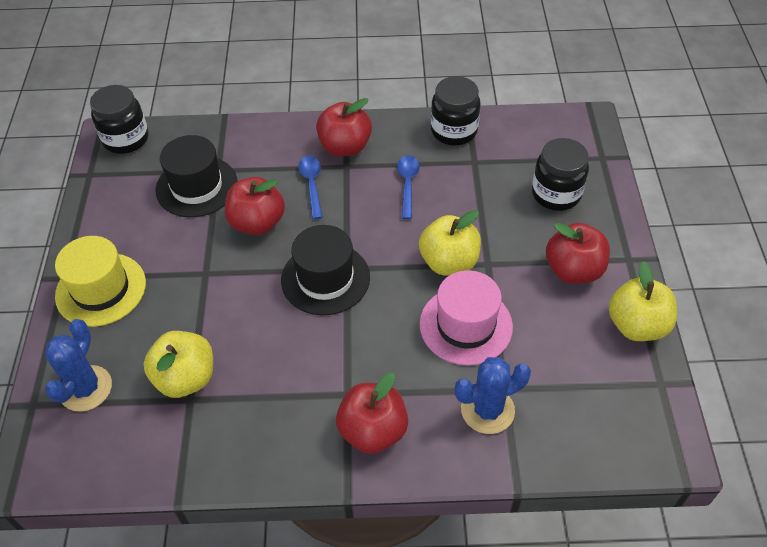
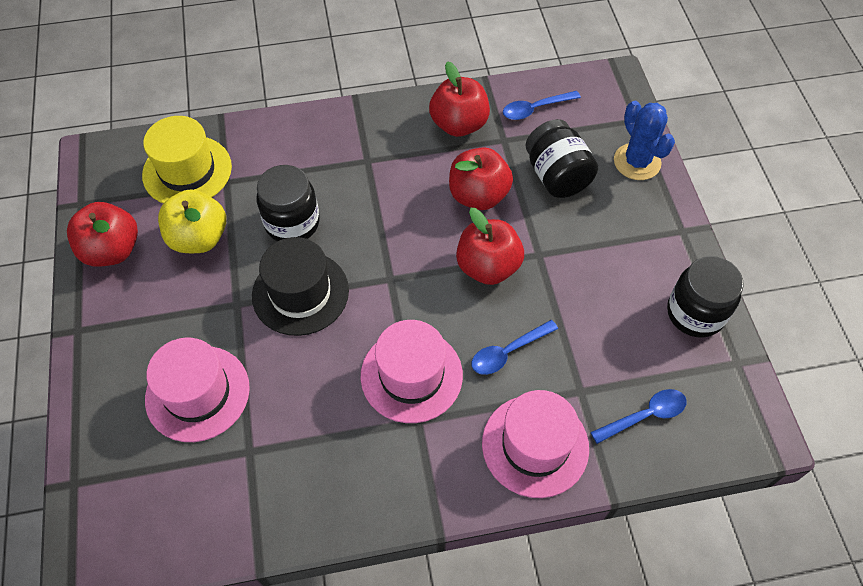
black hat: [155,135,238,217] [281,225,370,315] = 2 -> [252,237,349,336] = 1
blue cactus: [45,319,112,412] [455,357,531,434] = 2 -> [614,101,675,180] = 1
blue spoon: [298,156,322,219] [397,155,420,219] = 2 -> [471,320,558,375] [503,91,581,120] [591,389,687,444] = 3
pink hat: [419,270,513,366] = 1 -> [145,338,250,442] [360,320,463,423] [482,390,589,498] = 3
yellow apple: [143,331,213,398] [419,210,481,275] [609,261,677,341] = 3 -> [158,189,226,253] = 1

